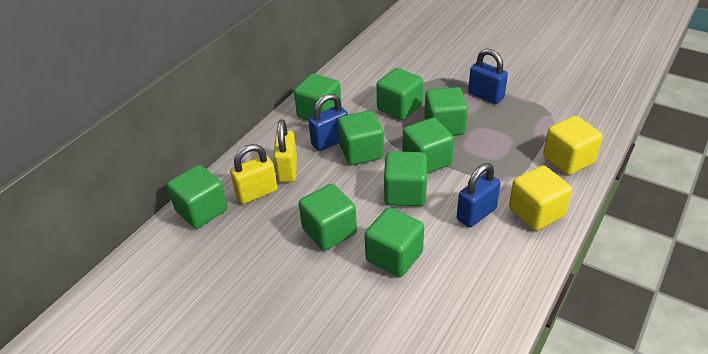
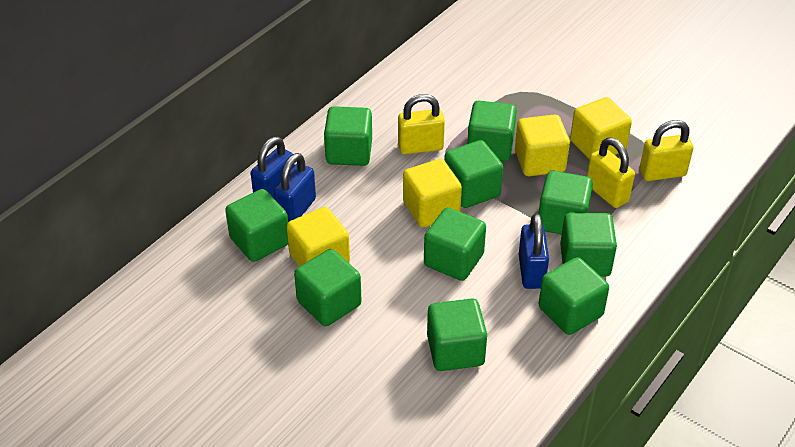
green cube: [167,165,228,229] [294,74,342,120] [299,184,357,250] [338,110,384,165] [364,207,424,277] [376,68,423,120] [384,151,427,206] [402,118,454,174] [424,87,468,136] = 9 -> [225,189,288,262] [294,249,362,326] [324,106,372,166] [424,208,486,281] [427,299,487,371] [444,140,503,208] [467,101,517,162] [539,171,593,235] [539,257,609,335] [560,212,617,277] = 10
yellow cube: [509,165,572,231] [543,116,603,175] = 2 -> [287,207,350,267] [403,159,462,228] [515,115,570,176] [570,97,632,160] = 4
yellow padlock: [230,144,278,204] [274,119,297,182] = 2 -> [398,94,445,154] [587,137,635,208] [640,120,693,181] = 3

